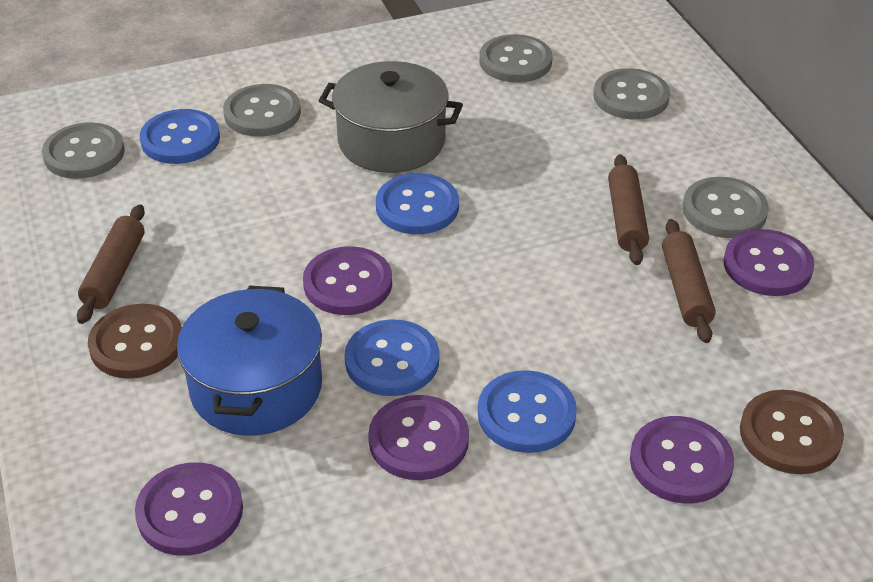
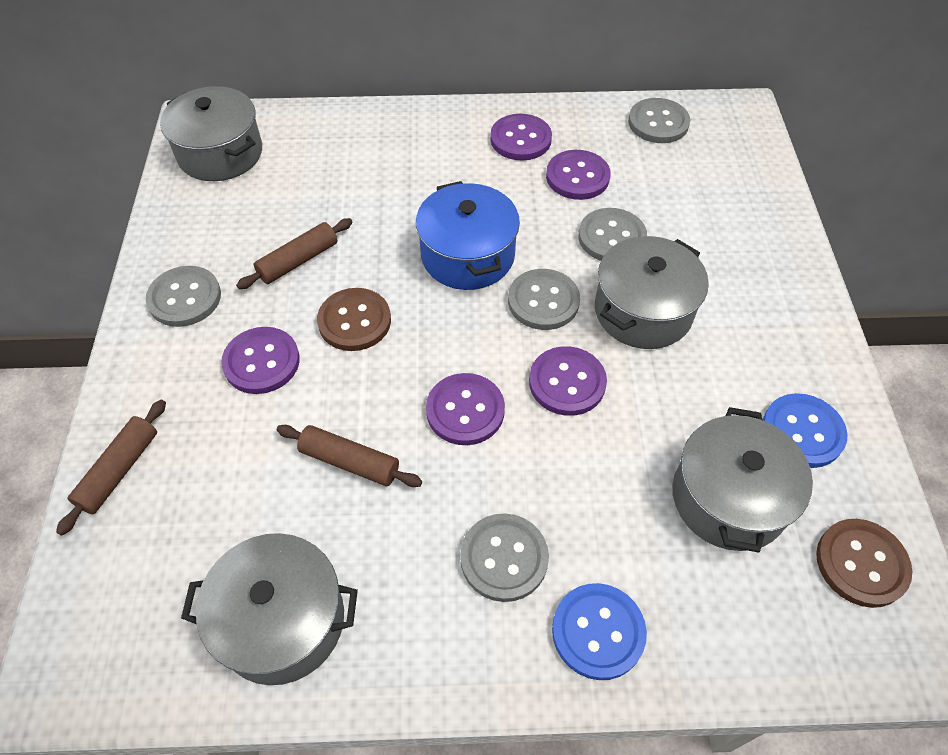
blue button: [140,109,220,164] [345,319,439,396] [376,173,459,234] [478,370,577,453] = 4 -> [552,583,647,680] [763,393,848,468] = 2
grey pot: [319,61,463,173] = 1 -> [160,86,262,181] [181,533,358,685] [595,236,709,349] [672,407,813,553] = 4

